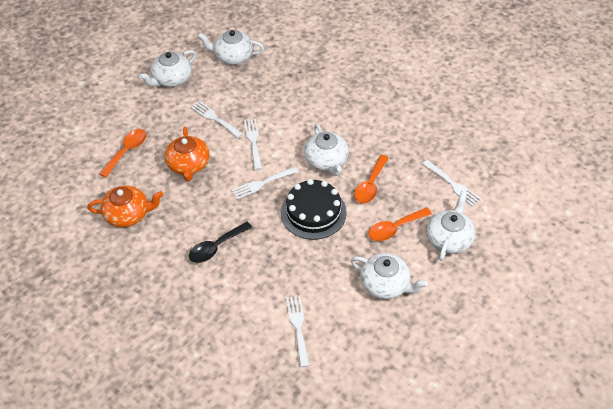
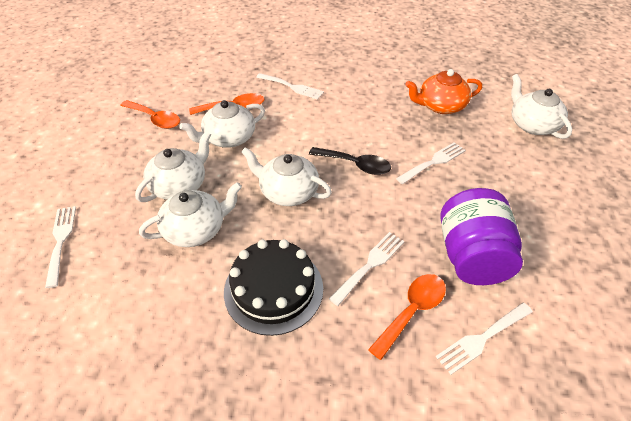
orange teapot: [87,186,163,227] [165,127,209,181] = 2 -> [405,69,482,114] = 1
purple jar: none = 0 -> [440,188,523,285] = 1

